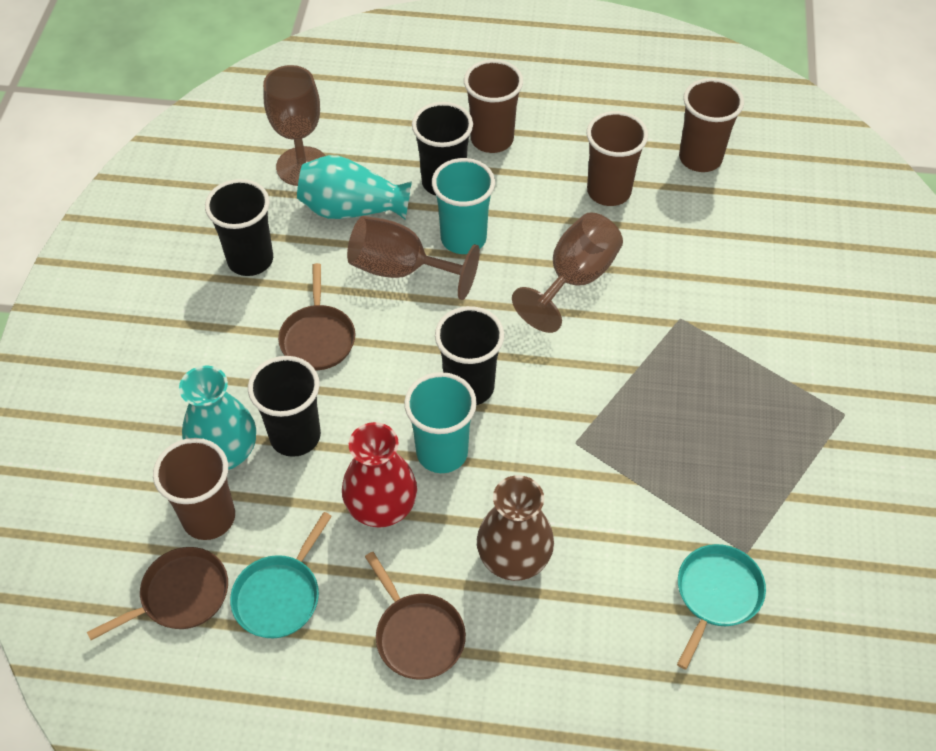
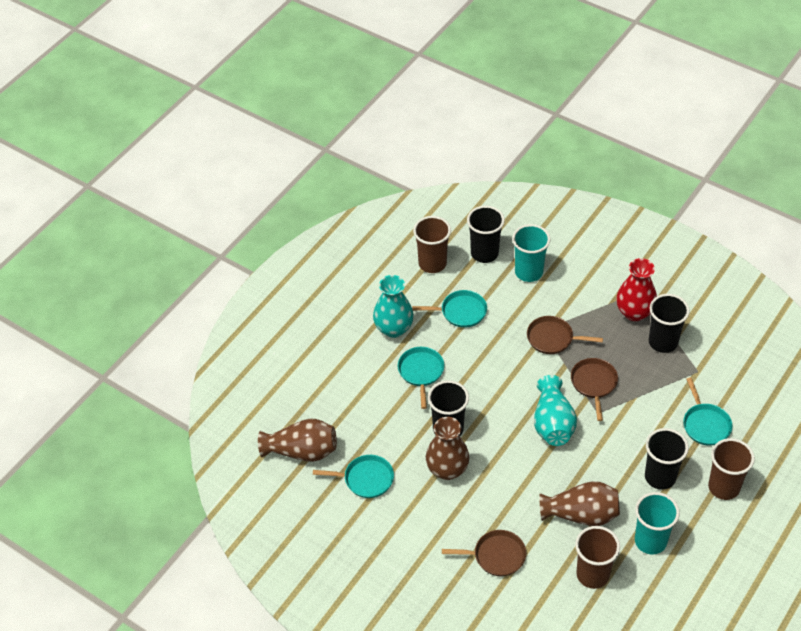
brown cup: [153,438,235,540] [464,59,523,153] [586,111,648,206] [679,78,744,172] = 4 -> [413,216,451,273] [575,526,620,589] [708,438,755,500] = 3
brown goblet: [263,65,325,186] [347,216,480,300] [512,212,623,333] = 3 -> none = 0
brown vase: [477,475,554,581] = 1 -> [258,418,337,462] [426,417,469,480] [539,481,620,526] = 3
turquoise pan: [230,512,332,638] [677,544,766,670] = 2 -> [313,455,394,498] [398,347,444,409] [412,290,487,328] [683,377,733,446] = 4

